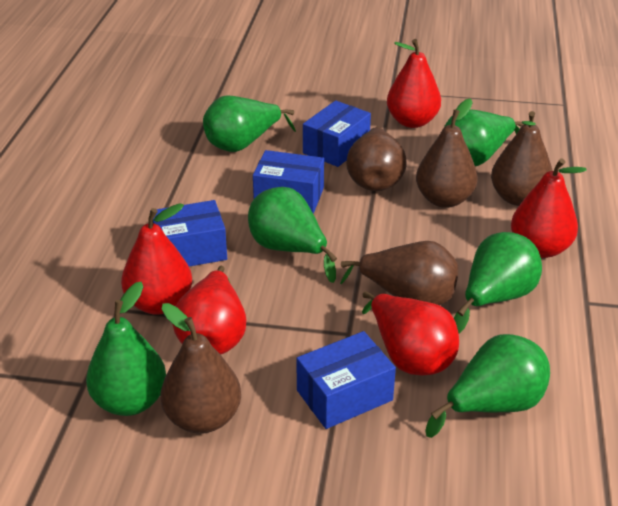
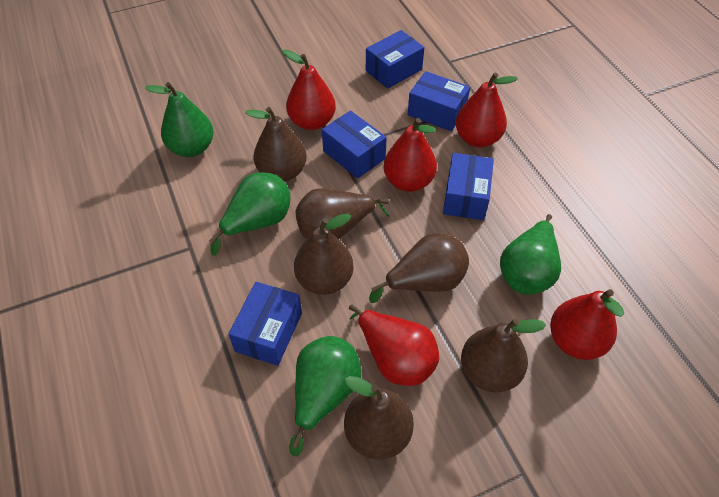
blue box: [153,200,227,267] [253,150,324,214] [296,331,396,429] [303,100,371,167] = 4 -> [228,282,302,366] [322,111,387,179] [366,30,424,89] [408,71,470,131] [443,153,494,220] = 5
brown pear: [161,303,241,433] [340,241,459,305] [346,126,407,191] [416,99,478,208] [491,111,553,206] = 5 -> [245,107,307,182] [294,213,354,295] [296,188,389,239] [344,376,414,460] [369,233,469,303] [461,319,546,393] = 6
green pear: [86,282,166,416] [203,95,296,152] [248,187,337,283] [425,334,550,438] [444,109,524,167] [454,232,542,334] = 6 -> [145,82,214,157] [209,172,291,256] [289,336,361,456] [500,214,561,295] = 4

